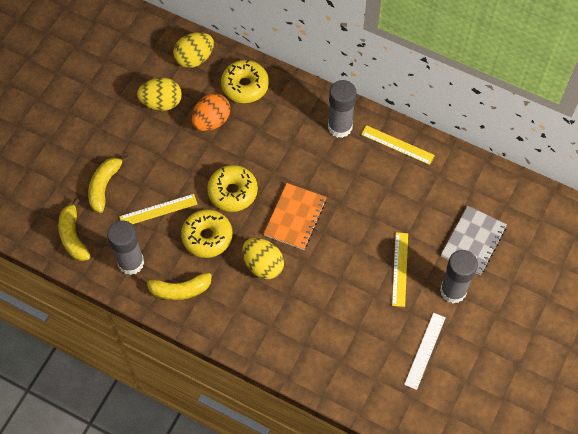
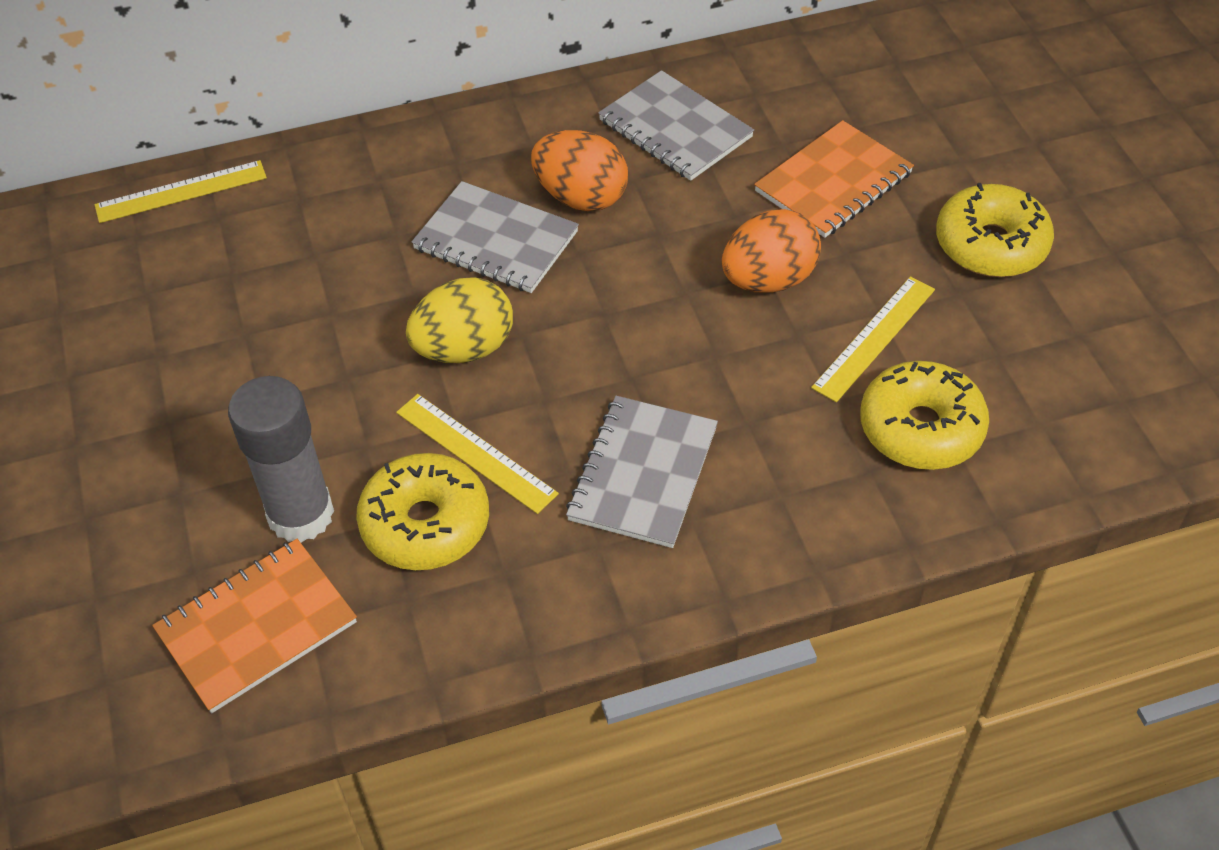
grey glue stick: [107,221,144,275] [328,80,357,138] [440,250,478,304] = 3 -> [228,376,334,543] = 1
grey notebook: [441,206,507,275] = 1 -> [412,181,579,293] [566,396,718,548] [598,70,754,181] = 3
orange egg: [192,93,230,131] = 1 -> [531,130,628,211] [722,209,821,293] = 2
orange notebook: [264,183,327,250] = 1 -> [152,539,357,713] [754,120,914,238] = 2
white ruler: [404,313,446,390] = 1 -> none = 0
yellow banana: [58,198,91,261] [88,156,129,213] [140,273,212,300] = 3 -> none = 0
yellow egg: [137,78,182,111] [173,32,214,68] [242,238,284,279] = 3 -> [406,277,513,363] = 1

